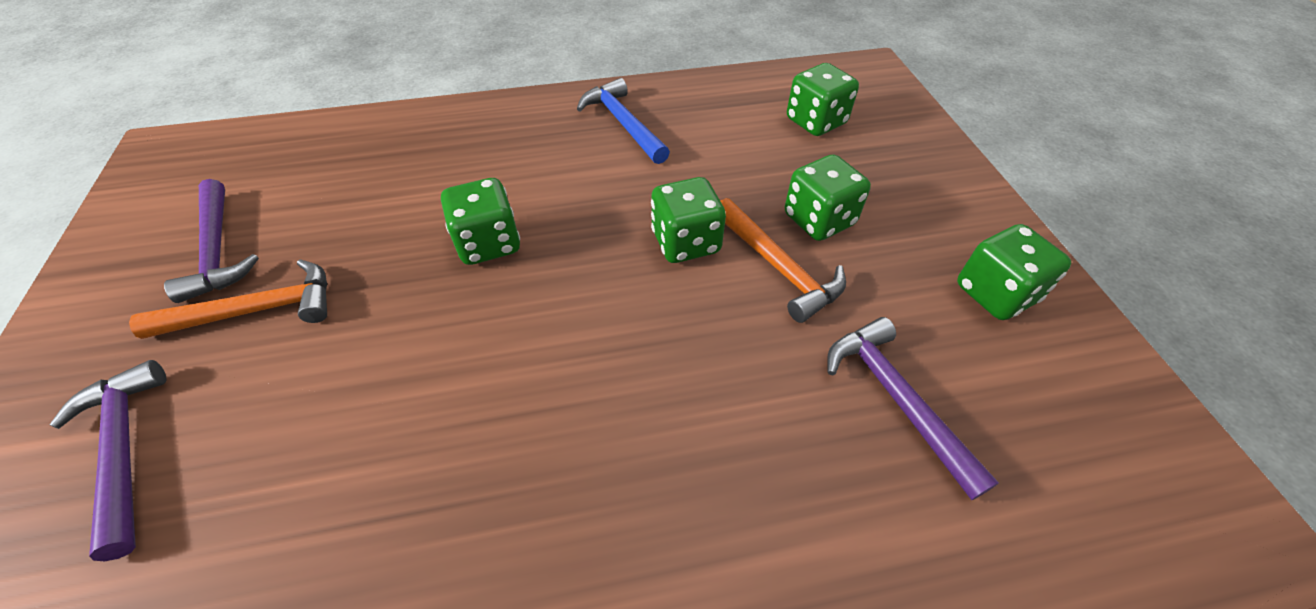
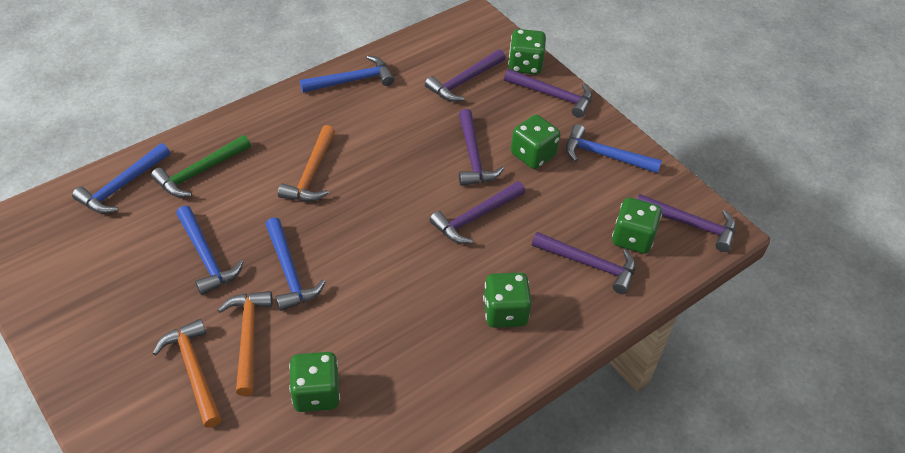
blue hammer: [577,78,670,164] = 1 -> [72,143,170,214] [176,206,244,295] [265,217,326,311] [300,55,394,93] [566,124,662,173] = 5
green hammer: none = 0 -> [151,135,251,197] = 1
orange hammer: [129,259,327,339] [721,198,846,323] = 2 -> [153,319,221,428] [218,291,273,396] [278,125,335,201] = 3
purple hammer: [50,360,167,561] [164,179,259,303] [827,317,999,500] = 3 -> [425,49,505,102] [429,181,525,244] [459,109,504,186] [504,69,592,118] [532,232,636,294] [637,194,736,252] = 6

